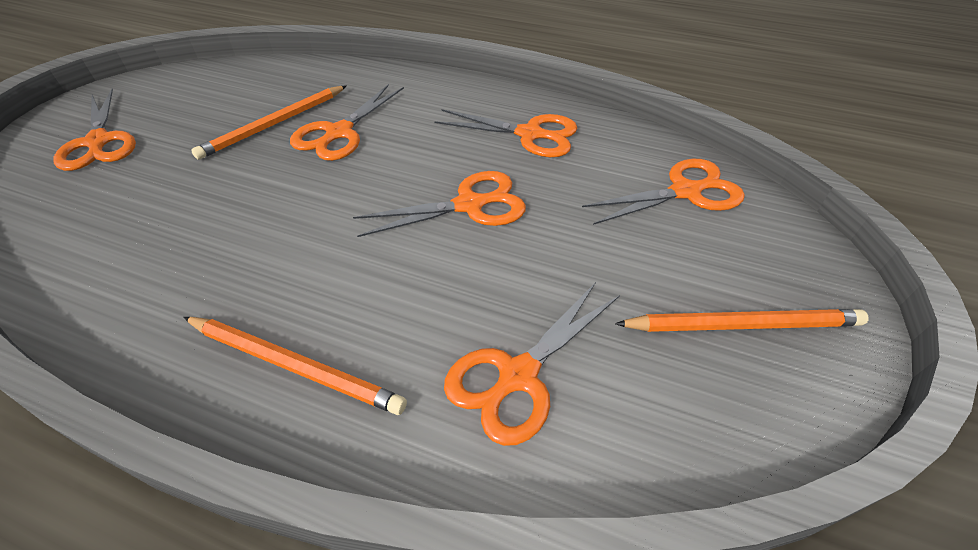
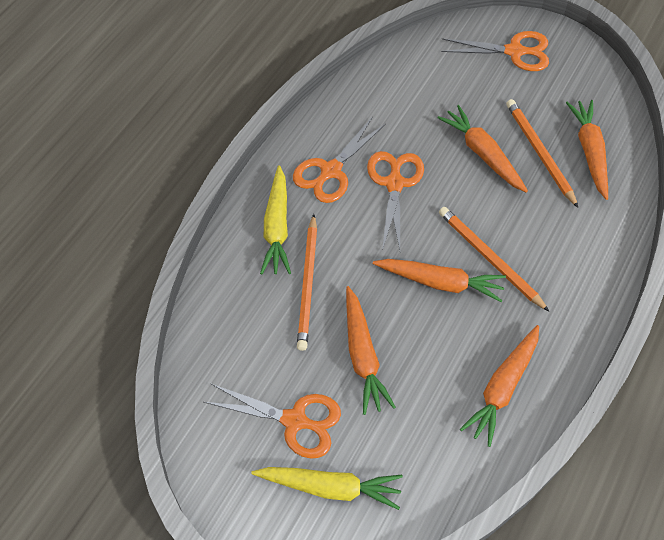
orange carrot: none = 0 -> [346,286,396,415] [373,259,506,302] [438,105,528,193] [460,325,539,447] [566,100,608,200] = 5
orange scissors: [53,89,136,171] [290,84,404,161] [353,171,526,237] [434,109,577,157] [444,282,620,446] [582,159,745,225] = 6 -> [204,383,341,459] [293,117,386,203] [367,151,424,251] [441,31,549,71] = 4
yellow carrot: none = 0 -> [251,467,403,510] [260,165,291,275] = 2

